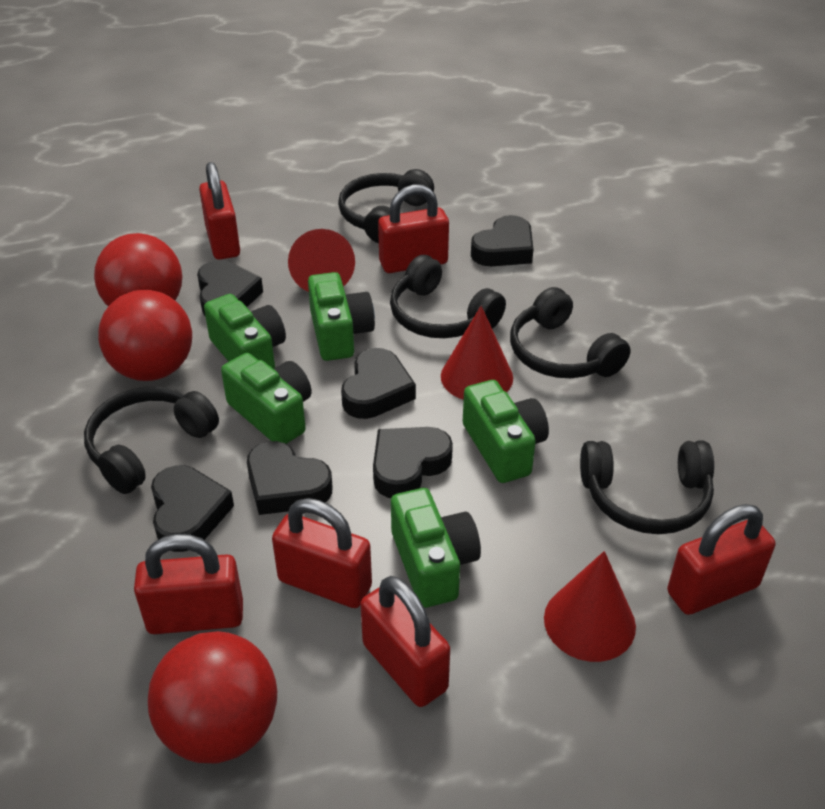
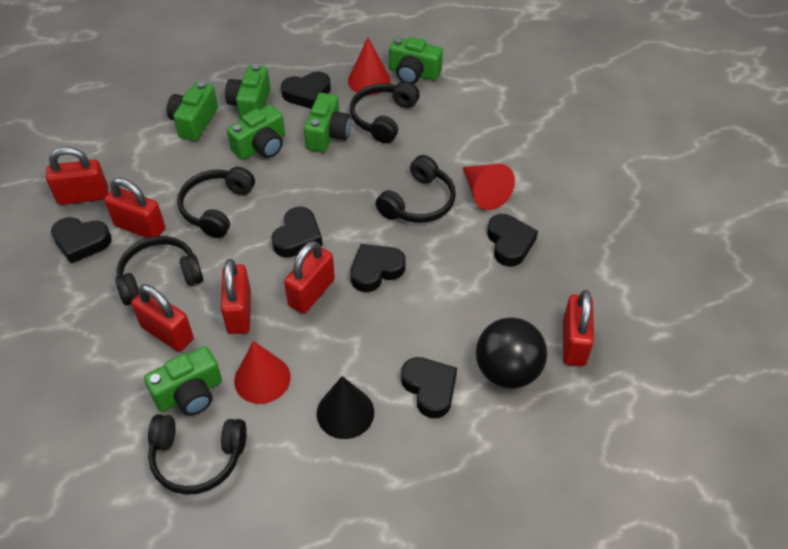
black ball: none = 0 -> [476,317,547,389] = 1
black cone: none = 0 -> [317,376,374,439] = 1
green camera: [204,294,286,369] [221,353,312,444] [308,272,375,361] [391,488,481,608] [463,380,549,483] = 5 -> [144,346,222,415] [166,82,218,141] [225,64,271,120] [227,105,285,160] [304,93,351,153] [389,37,443,84] = 6
red ball: [94,233,182,306] [98,290,192,381] [148,631,277,764] = 3 -> none = 0

